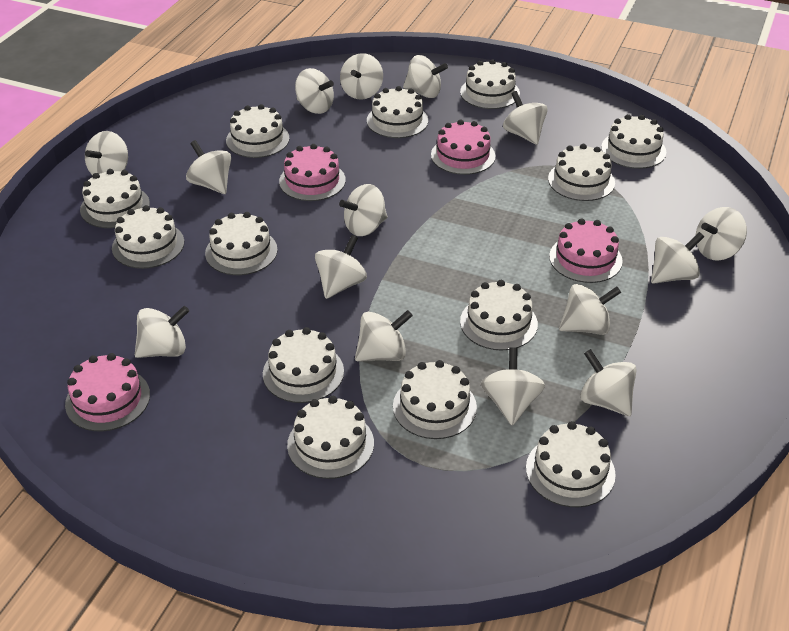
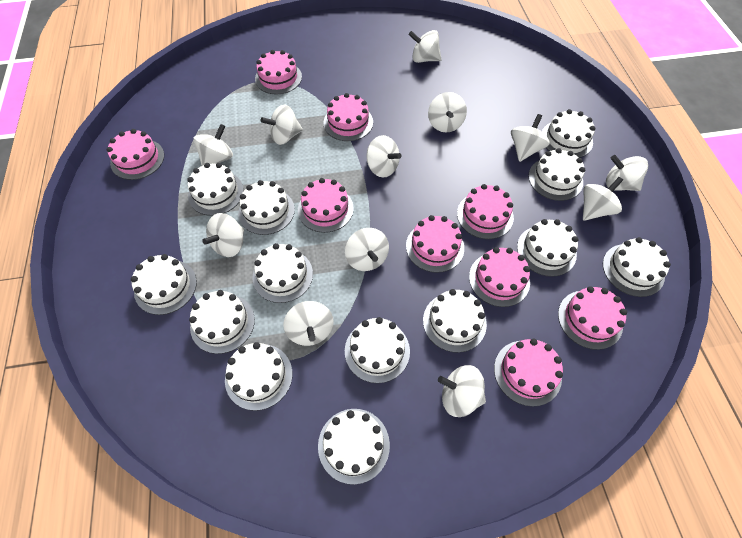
pink cake: [65,353,150,431] [279,144,346,201] [431,119,496,175] [549,218,623,283] = 4 -> [107,129,164,180] [255,50,302,94] [298,178,354,233] [323,93,373,141] [406,215,464,273] [457,184,514,239] [469,247,530,307] [494,339,563,407] [558,286,627,350] = 9
white spinning top: [85,131,128,176] [135,306,189,358] [186,140,231,194] [295,68,334,114] [315,235,367,299] [339,184,388,236] [340,53,383,100] [355,310,413,361] [403,55,448,98] [481,347,545,425] [503,91,548,145] [559,284,621,335] [580,349,636,416] [651,232,704,284] [696,207,747,261] = 15 -> [193,124,233,166] [202,213,244,257] [260,105,303,145] [283,301,334,346] [345,228,389,271] [366,135,401,177] [409,30,442,63] [428,92,467,132] [438,365,486,417] [511,114,550,162] [583,177,623,221] [606,155,648,191] = 12

